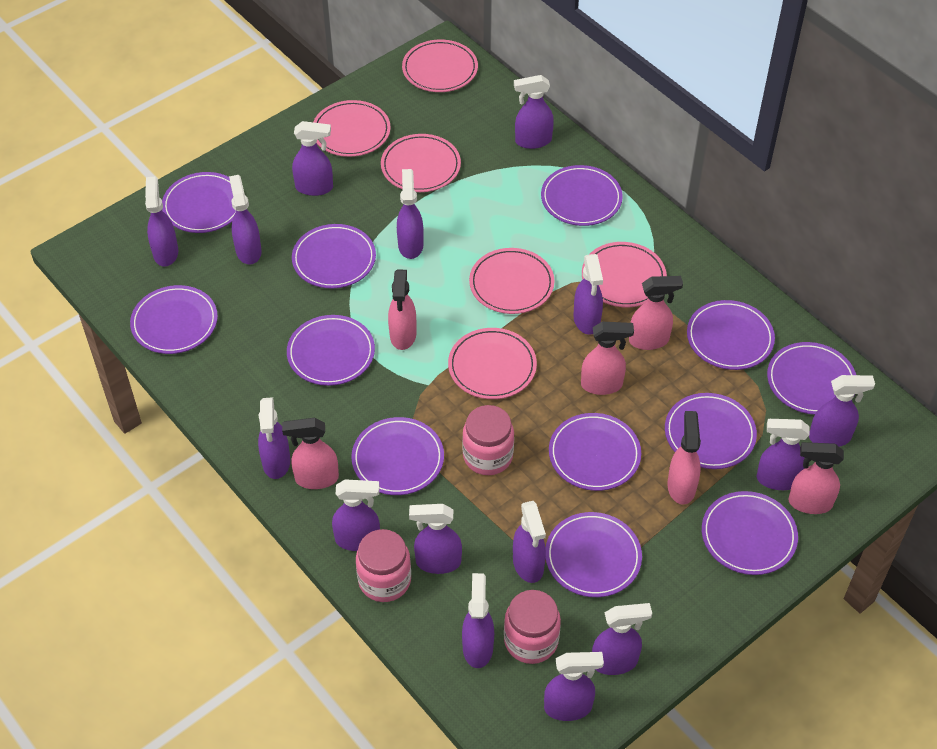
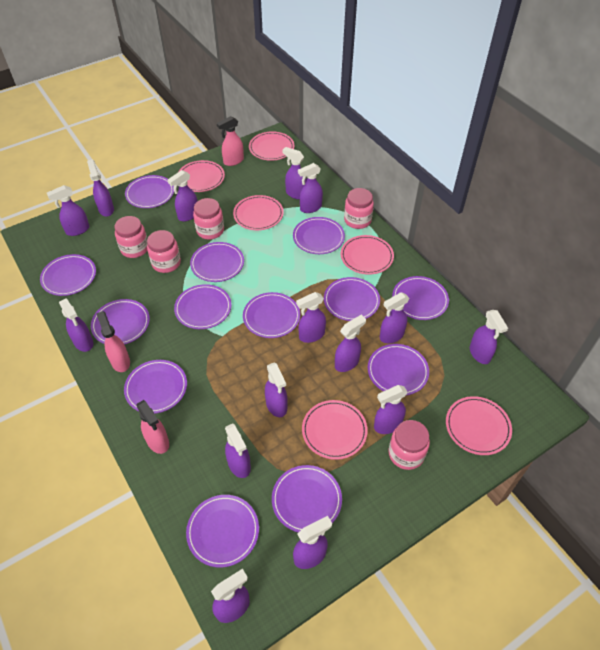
pink jar: [356,529,411,602] [462,405,514,475] [504,590,561,664] = 3 -> [114,216,147,258] [147,230,181,273] [193,198,224,240] [344,188,374,229] [389,420,430,470] = 5
pink spray bottle: [282,418,339,489] [388,269,416,350] [581,322,634,395] [629,276,683,350] [667,411,701,505] [788,442,844,514] = 6 -> [96,311,130,372] [136,400,169,454] [217,116,244,166] = 3
purple plate: [130,285,218,354] [162,172,236,233] [287,315,375,386] [292,224,376,288] [351,417,444,495] [541,165,623,226] [545,512,642,597] [549,413,641,491] [665,393,757,469] [687,300,775,370] [702,491,798,575] [767,342,856,415] = 12 -> [40,254,96,296] [91,299,150,345] [124,360,187,414] [125,175,174,208] [174,284,231,329] [186,495,259,567] [190,242,244,282] [243,292,300,338] [272,465,342,533] [293,217,345,254] [324,277,380,321] [368,344,429,396] [392,276,449,320] = 13

